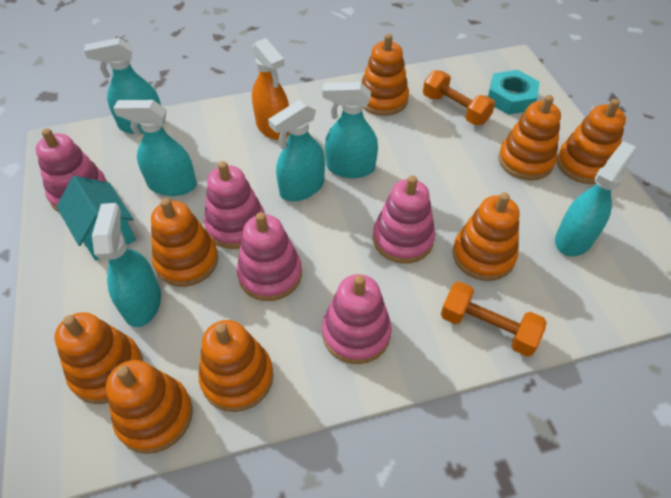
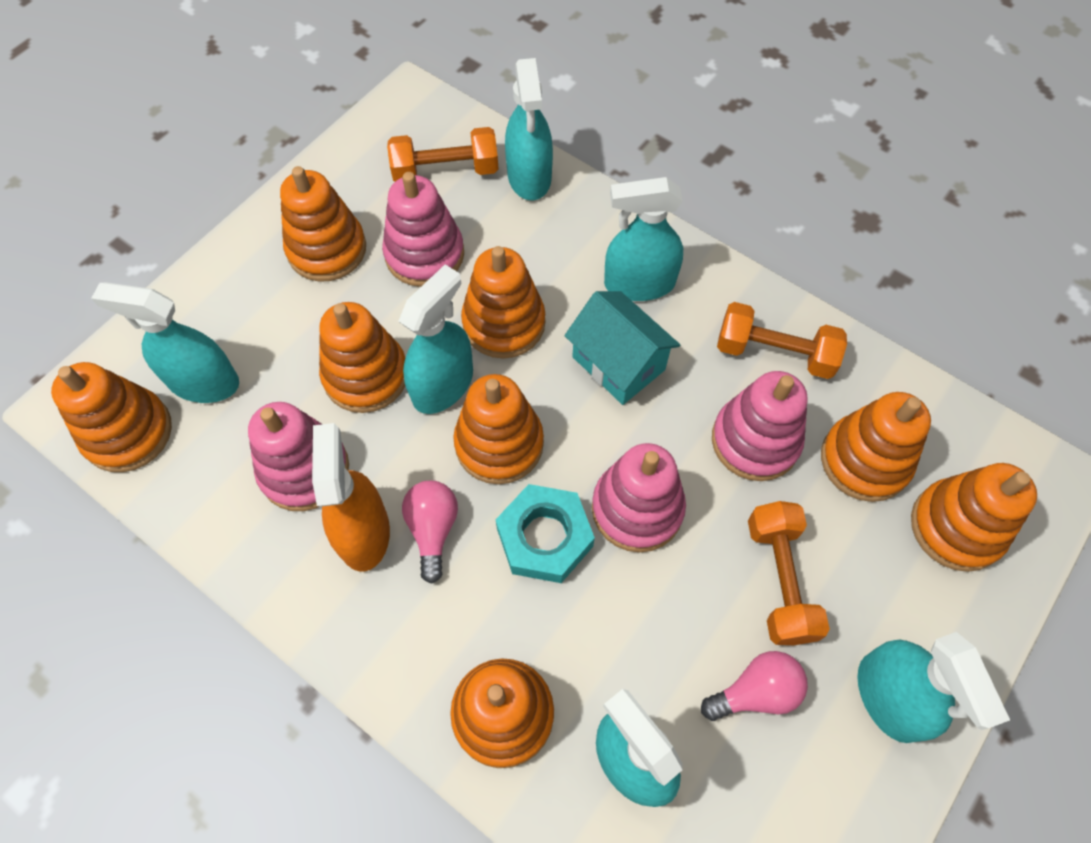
orange dumbbell: [423,70,495,125] [441,281,547,356] = 2 -> [387,127,499,182] [717,302,847,379] [748,501,830,645] = 3
pink light bulb: none = 0 -> [402,481,458,584] [701,651,808,721] = 2
pink stacking toy: [36,128,107,212] [204,161,265,249] [237,212,302,301] [322,274,392,364] [373,175,435,264] = 5 -> [248,402,349,511] [382,172,464,287] [592,443,686,552] [712,371,808,481] = 4

